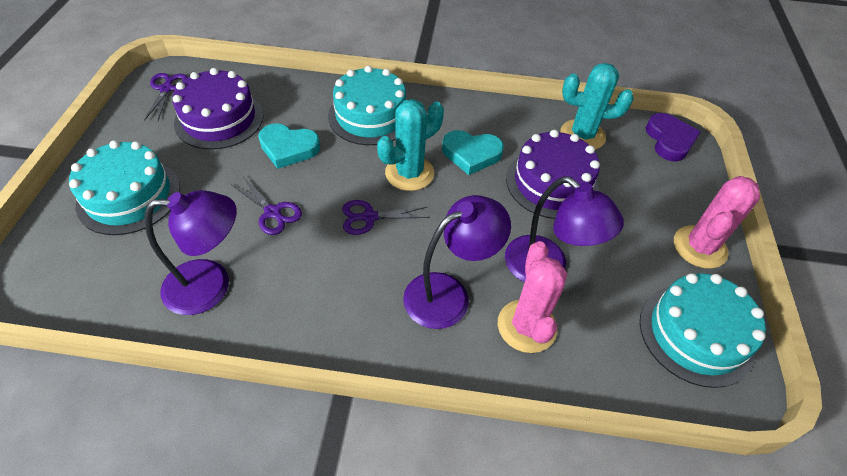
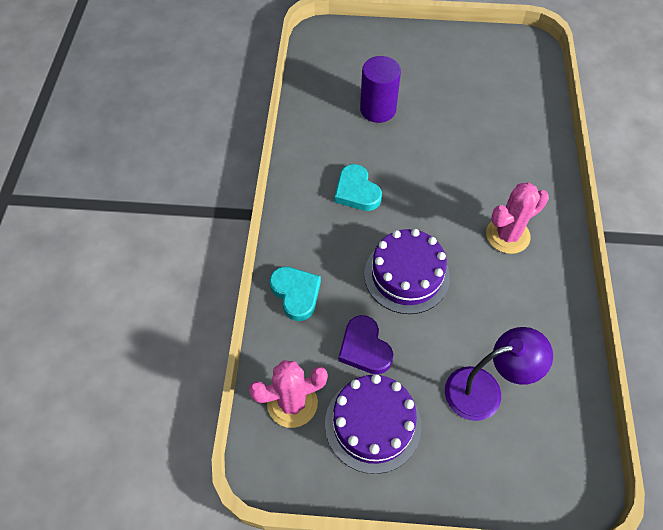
purple cylinder: none = 0 -> [360,56,401,123] = 1
purple lamp: [145,190,237,315] [403,195,511,329] [505,176,624,282] = 3 -> [445,327,553,421] = 1
purple scissors: [144,73,188,121] [231,178,302,235] [342,200,429,235] = 3 -> none = 0
turquoise cactus: [377,99,444,191] [560,63,634,150] = 2 -> none = 0
turquoise cake: [69,140,180,235] [328,66,406,145] [640,273,766,388] = 3 -> none = 0

